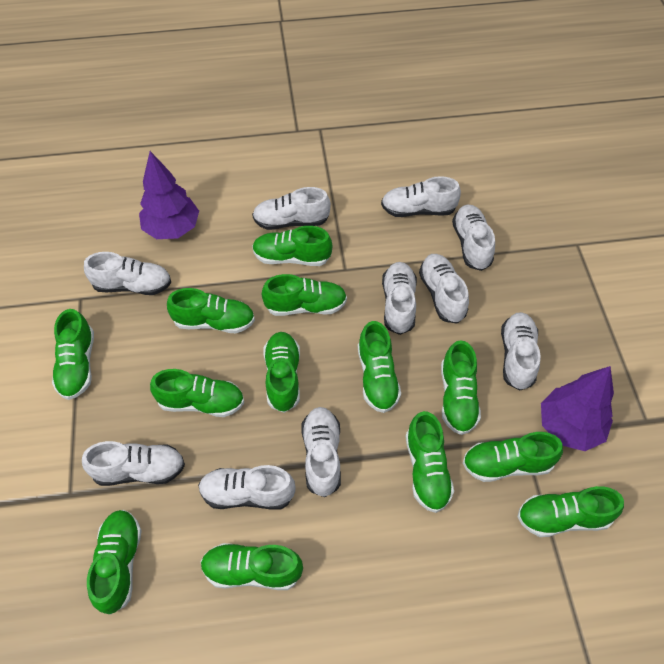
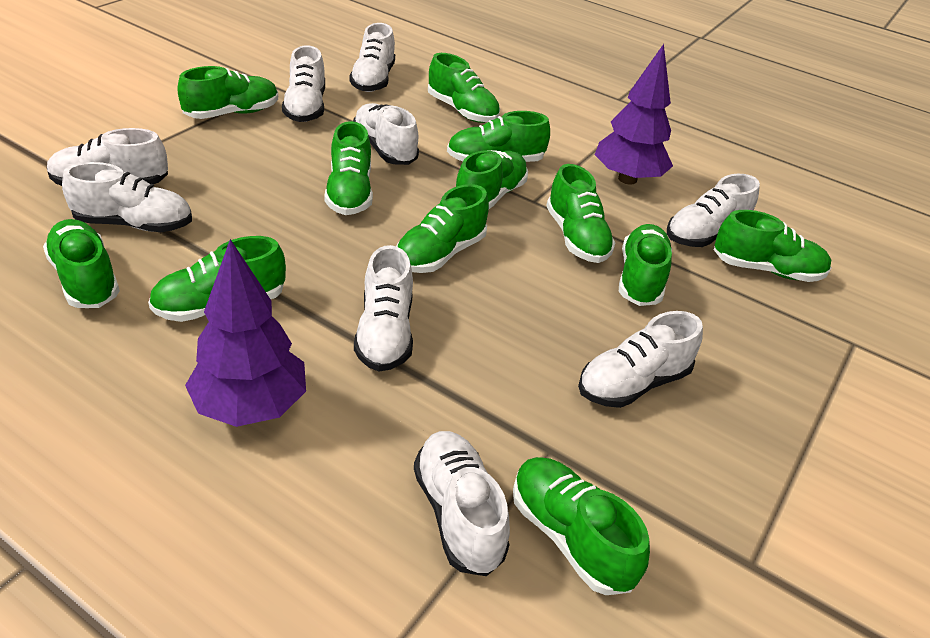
green shoe: [52,309,94,400] [87,510,142,615] [150,369,244,417] [167,288,255,333] [201,543,303,590] [252,226,332,266] [262,274,347,316] [263,332,300,413] [358,321,401,413] [406,411,454,513] [441,340,481,435] [463,432,563,482] [517,486,624,537] = 13 -> [43,219,120,308] [148,236,286,322] [177,66,278,119] [324,121,373,215] [397,184,489,273] [428,53,500,123] [447,111,550,162] [456,150,528,209] [513,457,650,595] [546,164,616,263] [619,224,672,306] [714,210,831,282] = 12
white shoe: [82,441,185,486] [84,252,171,295] [198,465,296,510] [252,187,331,230] [301,407,341,497] [381,176,461,217] [382,262,417,335] [419,254,469,324] [452,205,495,271] [501,312,541,391] = 10 -> [47,128,168,186] [62,162,192,232] [282,45,325,122] [349,23,395,92] [353,103,419,165] [354,245,413,371] [414,431,510,576] [578,311,703,408] [667,174,760,247] = 9

